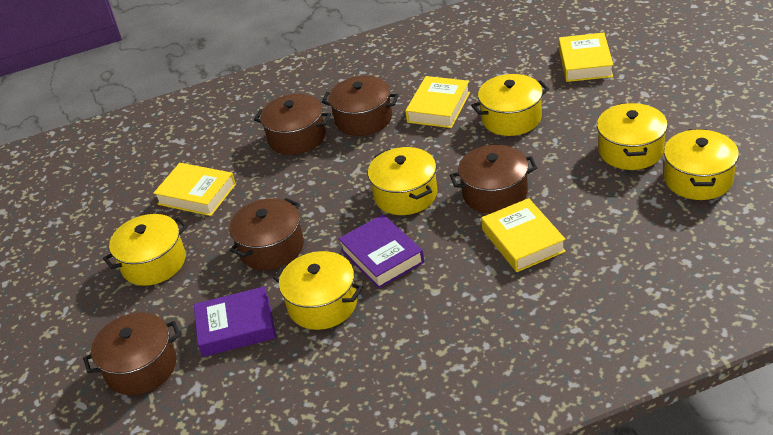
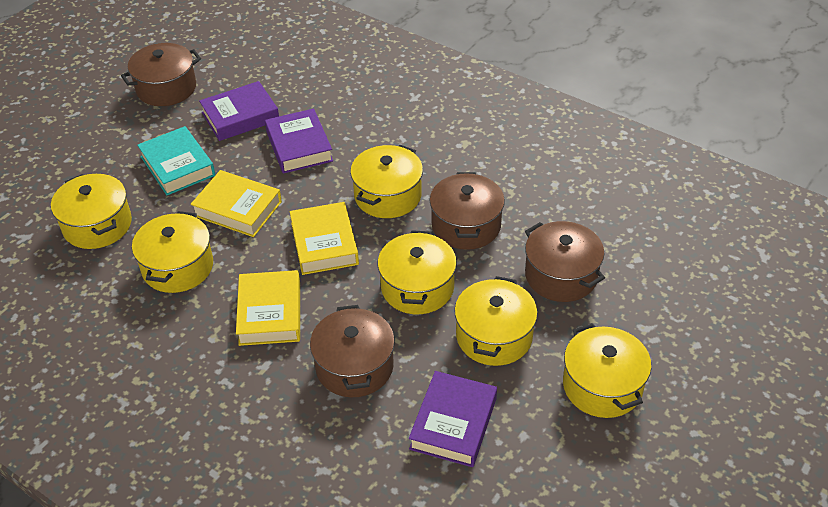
brown pot: [83,313,180,395] [229,198,304,270] [254,94,331,155] [322,76,399,136] [450,145,537,214] = 5 -> [121,43,201,106] [310,305,395,397] [430,172,505,250] [525,221,605,302] = 4
purple book: [194,286,276,357] [338,214,424,289] = 2 -> [199,81,279,141] [265,108,333,174] [409,371,497,467] = 3
turquoise book: none = 0 -> [137,126,215,195] = 1
yellow book: [153,163,236,216] [405,76,470,128] [481,198,566,272] [559,33,613,82] = 4 -> [191,170,282,237] [236,270,300,346] [290,202,359,275] = 3

